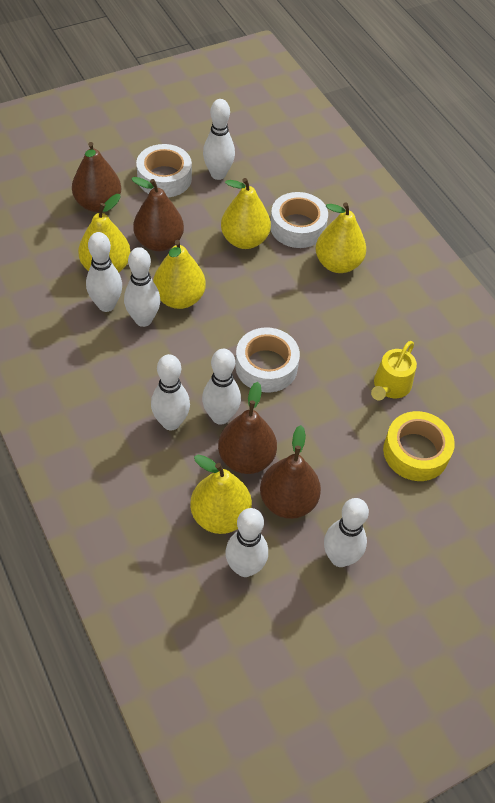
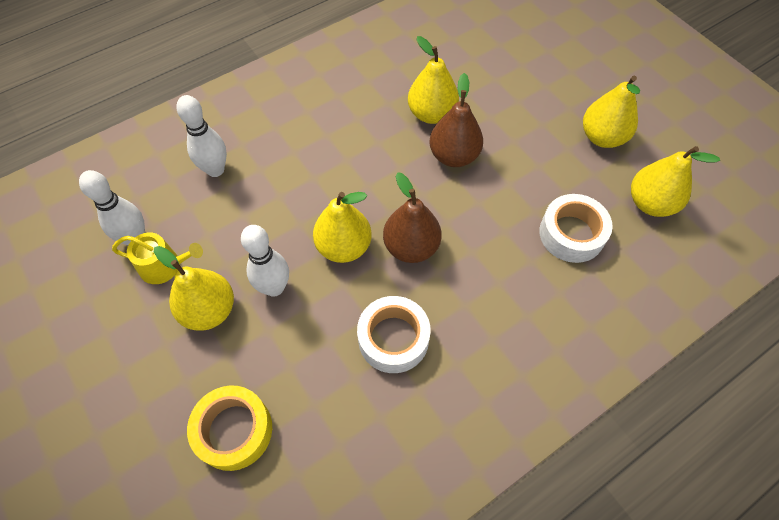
brown pear: [72,142,121,212] [131,177,184,251] [218,382,277,474] [260,425,321,519] = 4 -> [383,172,442,263] [429,73,483,167] = 2
white bowling pin: [86,232,122,312] [124,247,160,327] [151,354,190,430] [202,349,241,425] [203,99,235,180] [225,508,268,577] [324,498,369,567] = 7 -> [79,170,145,245] [176,95,227,177] [241,225,289,297] = 3
white tape: [136,144,192,198] [235,327,300,392] [271,192,328,248] = 3 -> [357,296,431,373] [539,194,613,263] = 2

